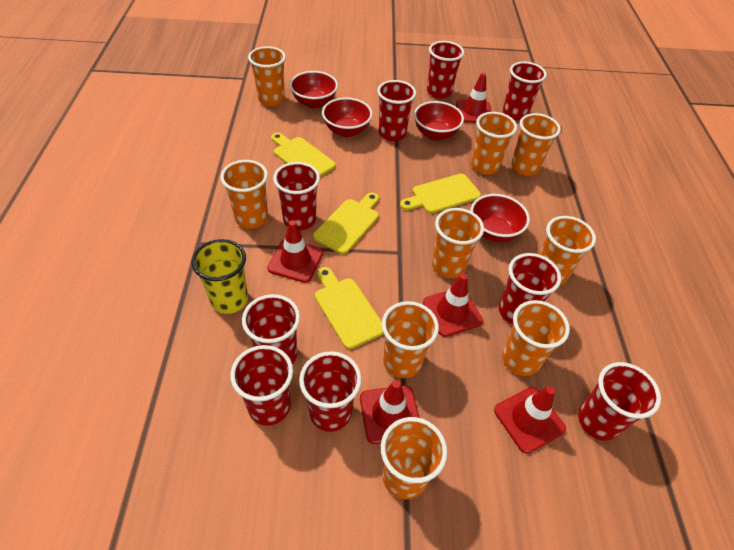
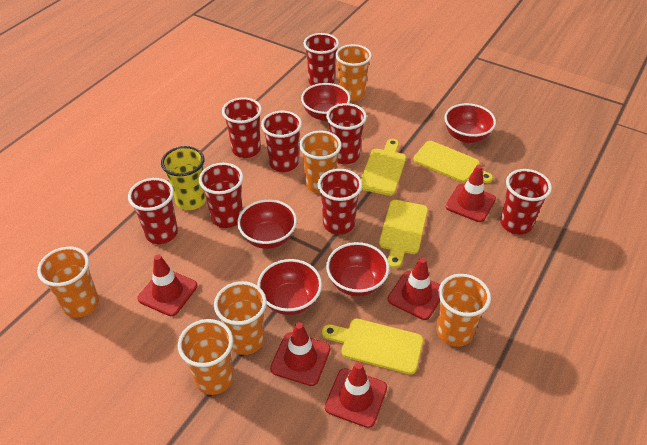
orange cup: [220,160,268,229] [248,46,286,106] [381,417,447,499] [382,301,439,378] [432,208,484,278] [471,112,517,175] [502,300,570,376] [511,113,561,176] [539,216,596,285] = 9 -> [37,246,99,318] [178,319,234,395] [214,281,267,355] [299,131,342,194] [335,44,372,101] [436,274,491,347] = 6
red bowl: [290,71,338,108] [322,97,372,137] [414,101,464,140] [470,194,530,242] = 4 -> [237,199,297,249] [257,259,322,315] [301,83,350,121] [326,242,389,296] [444,103,496,143] = 5
red cup: [230,345,293,426] [242,294,300,365] [273,162,320,230] [299,351,362,432] [377,80,416,141] [427,41,464,99] [499,253,561,324] [503,61,547,120] [578,362,661,441] = 9 -> [128,178,178,244] [199,163,243,228] [222,97,262,158] [261,111,302,172] [303,33,339,86] [318,169,362,234] [326,103,367,164] [500,169,552,235] = 8

